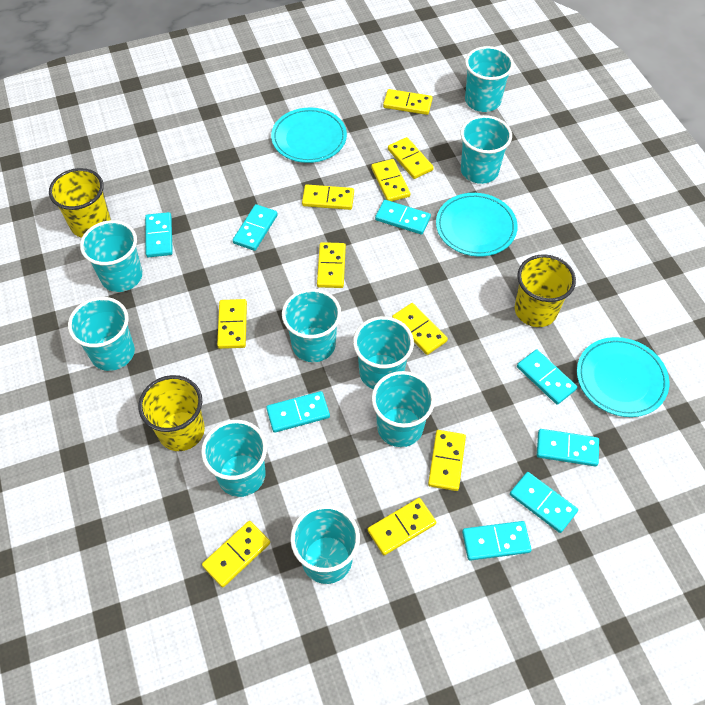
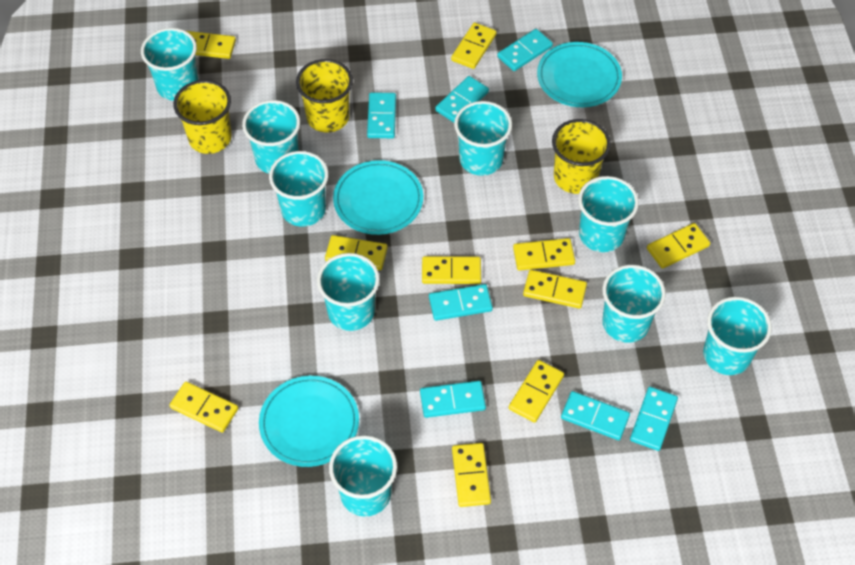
turquoise domino: [145,212,173,257] [233,204,278,251] [266,391,330,433] [375,200,431,235] [462,521,532,561] [510,472,578,533] [517,349,577,405] [537,429,599,466] = 8 -> [367,93,396,138] [420,381,486,418] [429,284,493,321] [435,76,489,123] [497,29,553,71] [561,391,630,440] [630,387,678,451] = 7

